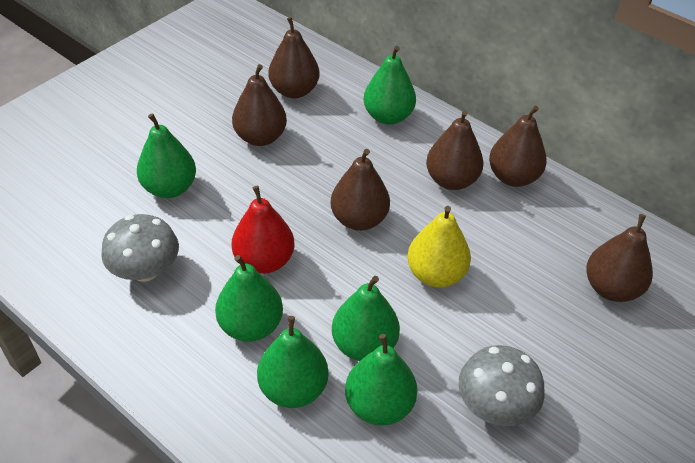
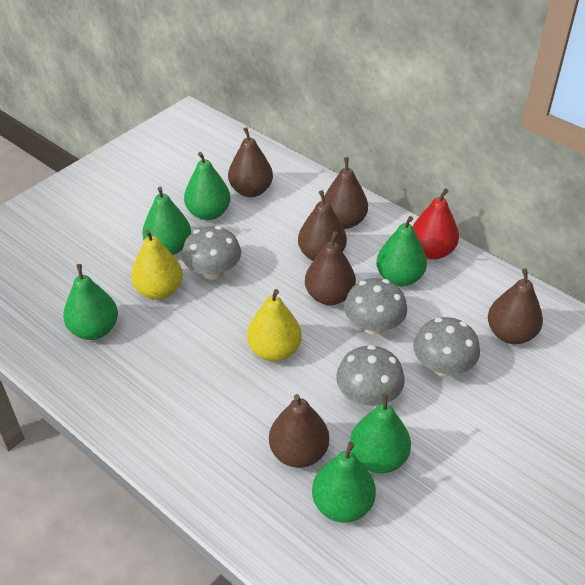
grey mushroom: [101,214,179,282] [458,345,545,426] = 2 -> [182,226,241,280] [336,345,405,406] [344,278,407,335] [413,317,480,376] = 4
yellow pear: [407,206,471,288] = 1 -> [131,230,183,300] [247,289,302,361] = 2

